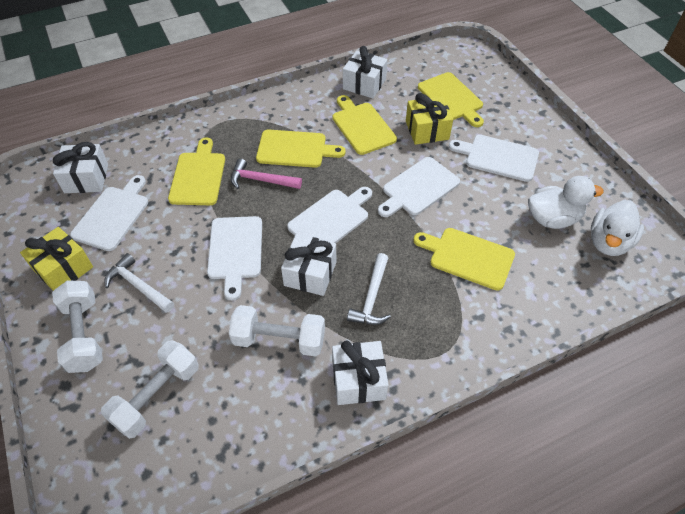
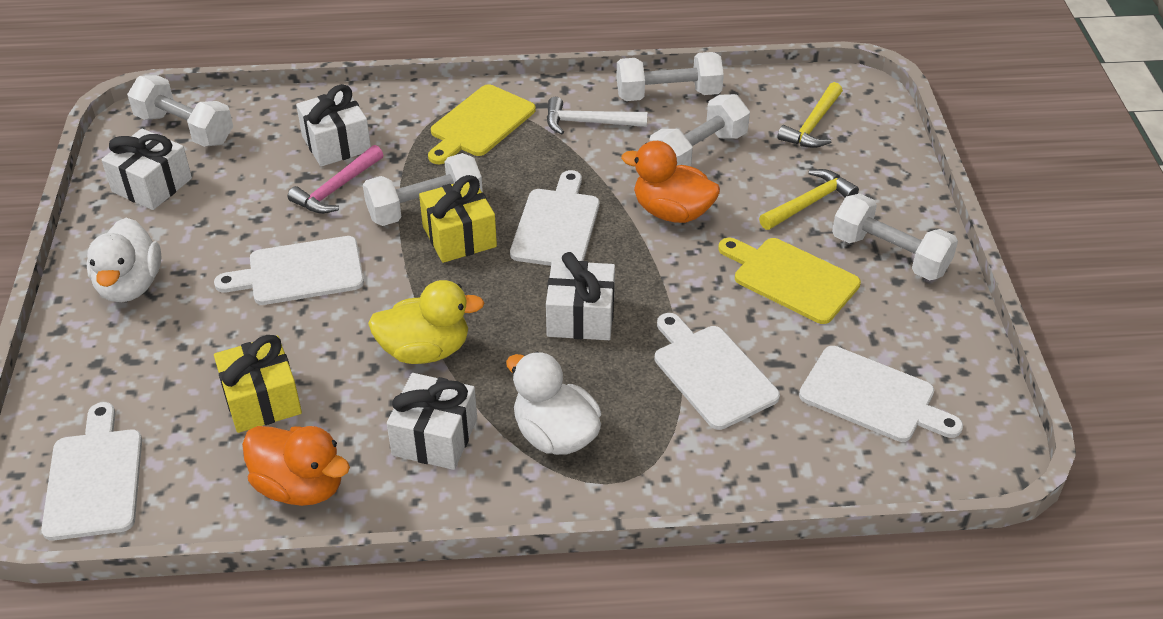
orange duck: none = 0 -> [242,426,350,506] [621,141,720,223] = 2
white dumbbell: [52,280,103,373] [101,340,199,439] [229,305,325,356] = 3 -> [127,75,233,147] [363,153,483,226] [616,52,724,101] [649,94,750,166] [832,194,958,280] = 5
white hammer: [105,253,174,313] [347,253,391,325] = 2 -> [547,97,648,135] = 1
yellow cutting board: [168,137,225,205] [256,130,346,168] [332,95,397,155] [413,228,515,291] [418,72,484,127] = 5 -> [428,84,536,164] [718,238,861,324] = 2
yellow duck: none = 0 -> [368,280,485,364] = 1
yellow hammer: none = 0 -> [759,169,859,230] [777,82,843,148] = 2

